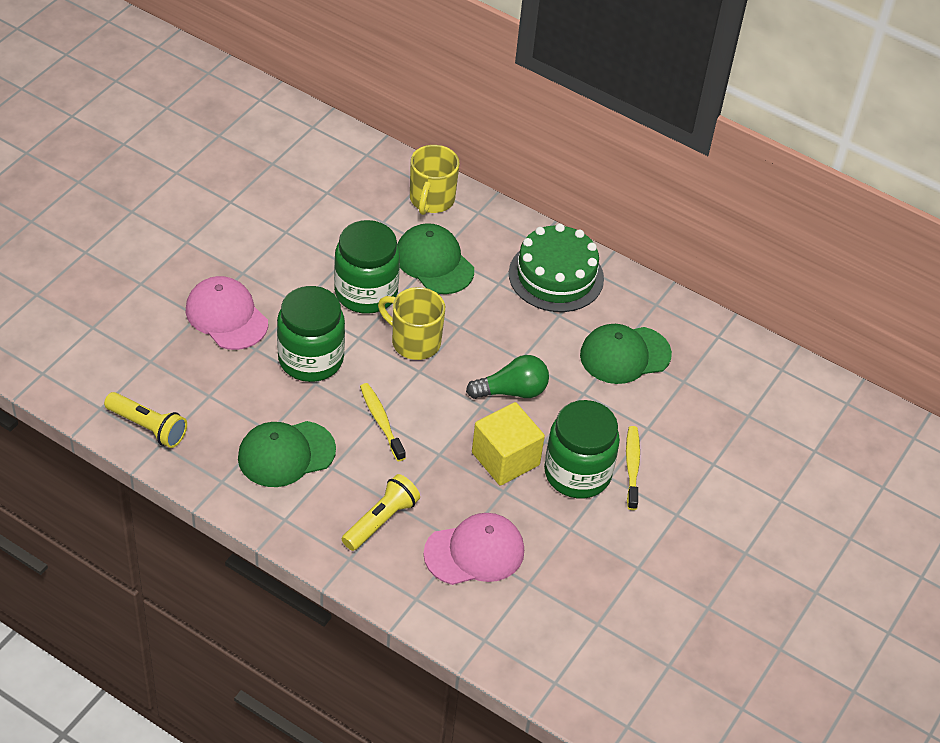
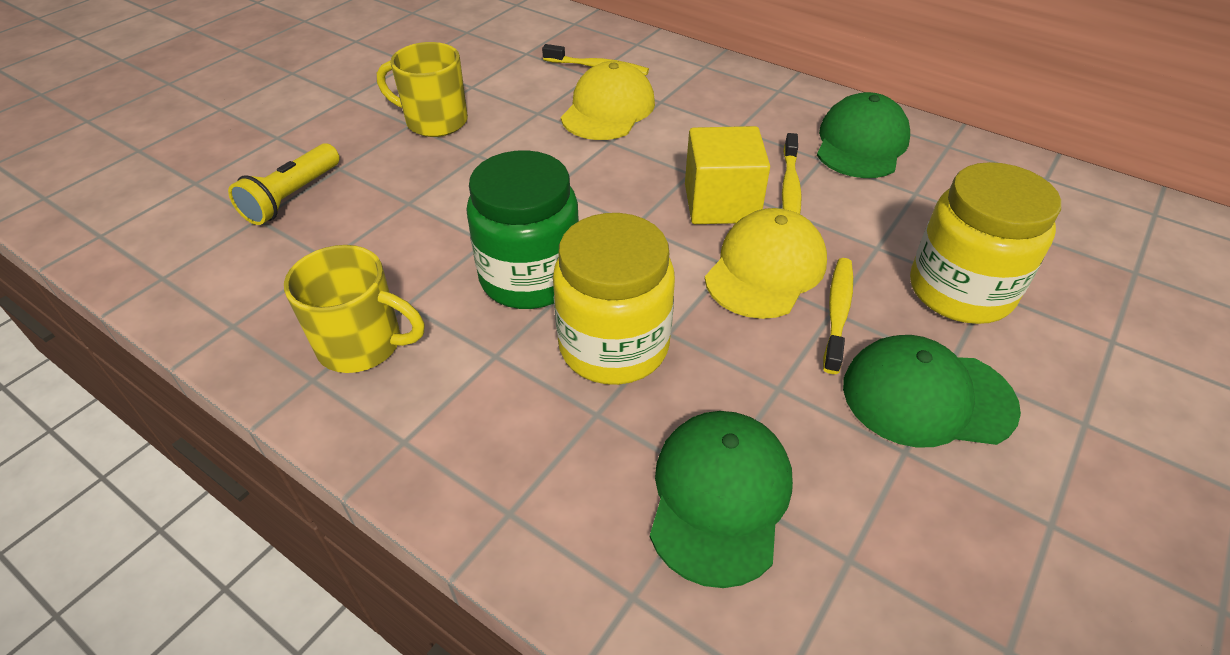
green cake: [509,224,604,312] = 1 -> none = 0
green jar: [277,286,345,382] [334,220,400,314] [544,400,620,498] = 3 -> [466,150,579,309] = 1
green light bulb: [466,355,549,399] = 1 -> none = 0
pink cap: [185,276,268,350] [423,513,524,585] = 2 -> none = 0
yellow cap: none = 0 -> [561,61,655,140] [705,208,827,319] = 2
yellow flashlight: [104,392,187,448] [342,474,420,551] = 2 -> [228,143,340,225] = 1
yellow jar: none = 0 -> [553,213,675,385] [910,162,1061,324] = 2
yellow toothbrush: [360,383,406,461] [626,426,640,510] = 2 -> [542,44,649,75] [782,133,802,214] [823,258,853,374] = 3

